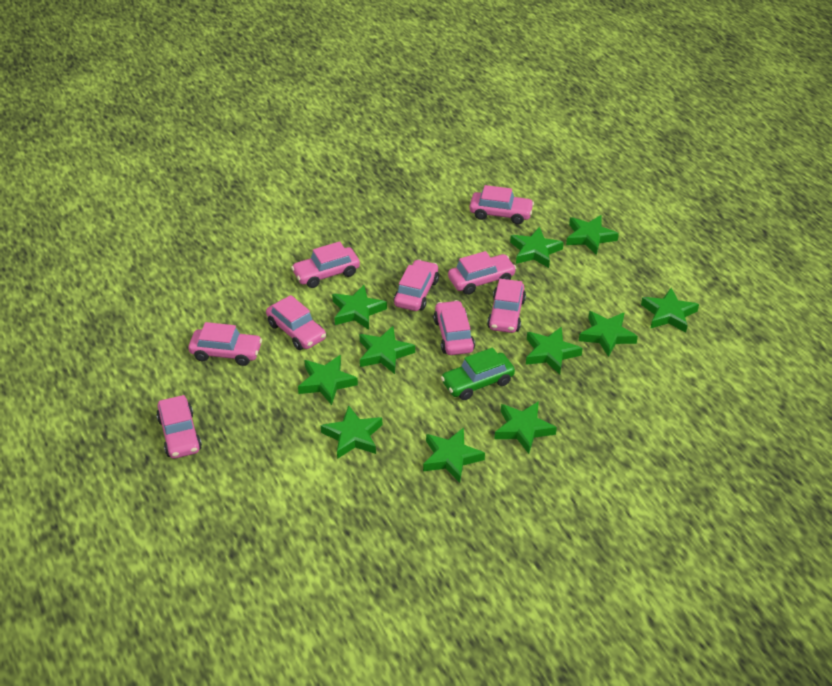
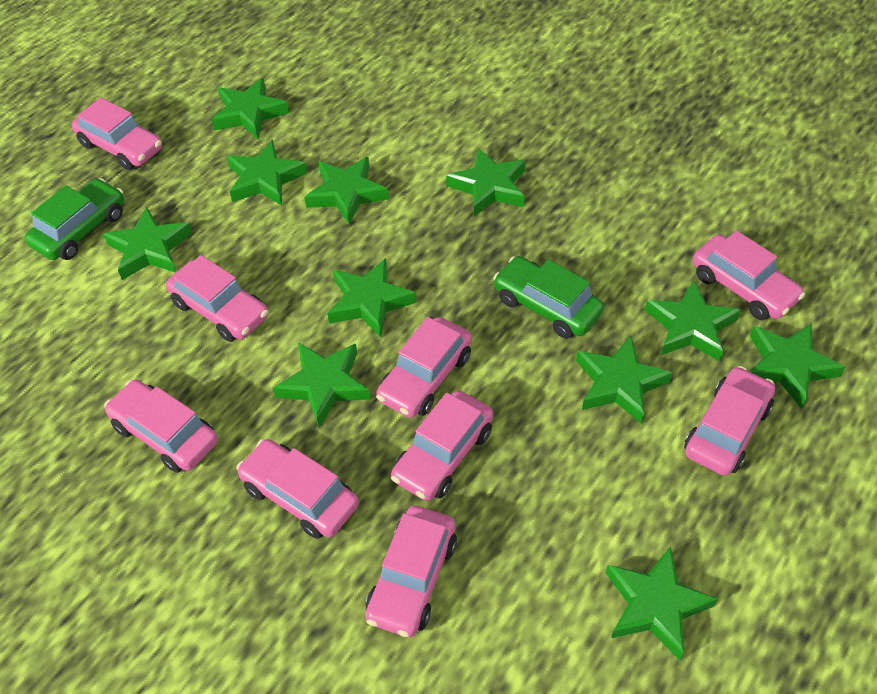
green car: [441,348,515,400] = 1 -> [25,178,124,260] [493,256,604,339] = 2

